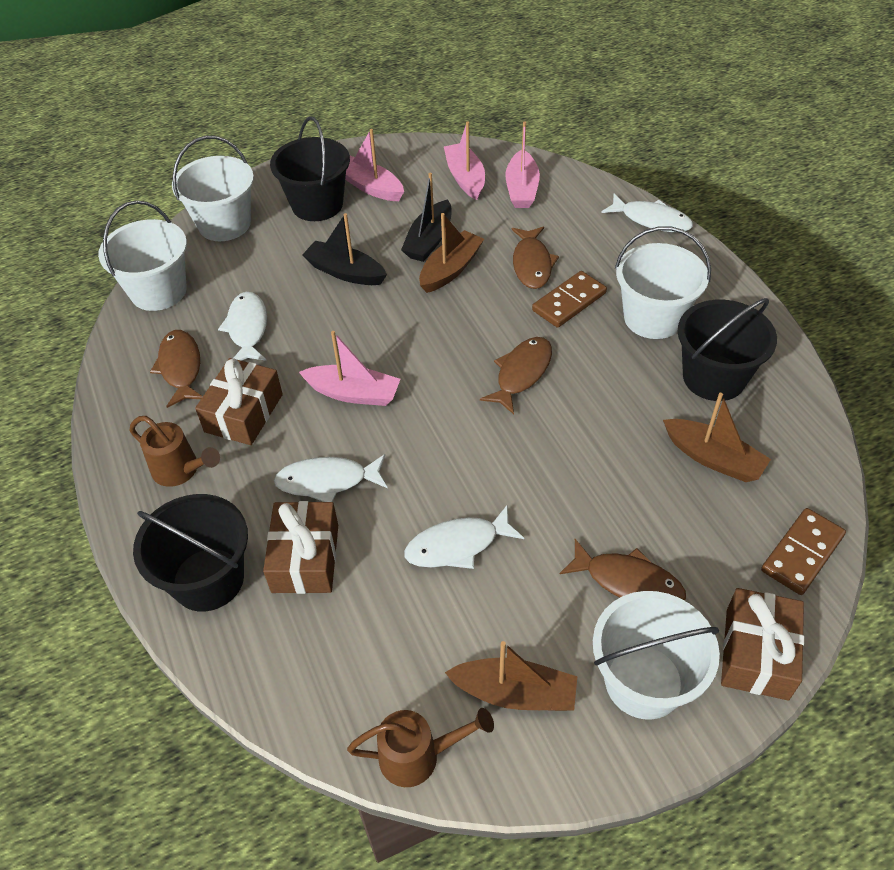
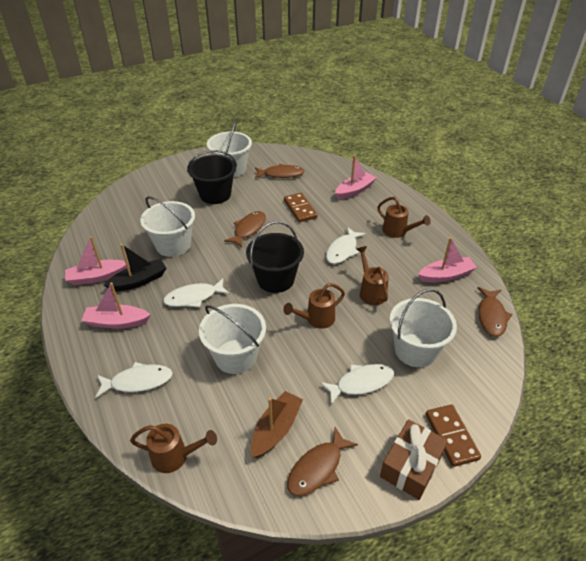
black boat: [302,213,387,285] [401,173,452,262] = 2 -> [103,244,166,291] = 1
black bucket: [133,494,248,612] [270,116,350,221] [678,298,777,401] = 3 -> [187,150,237,204] [246,221,304,293] = 2
brown boat: [419,213,484,293] [445,641,577,711] [663,393,771,482] = 3 -> [251,391,303,458] = 1
brown gift: [195,358,283,445] [263,501,338,594] [721,588,804,700] = 3 -> [380,419,448,500] = 1
brown watering can: [130,416,220,487] [347,708,494,787] = 2 -> [130,424,217,473] [283,283,345,329] [357,246,389,305] [377,197,431,238] = 4

